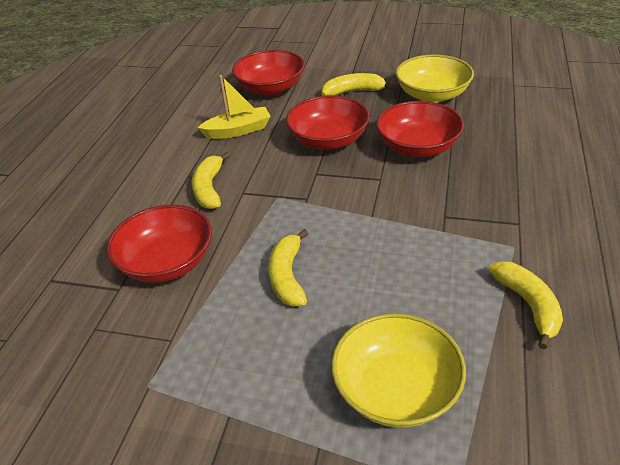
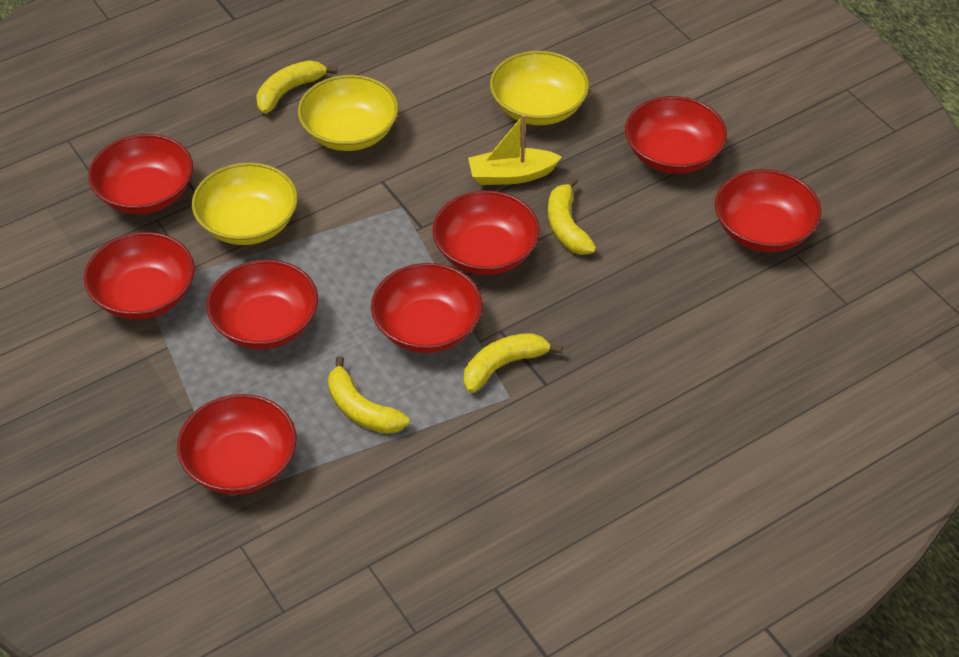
red bowl: [107,205,212,283] [232,50,305,96] [286,95,370,150] [376,101,464,157] = 4 -> [84,232,195,320] [88,134,193,214] [177,394,297,495] [206,260,318,349] [371,263,483,353] [432,190,540,275] [625,96,727,174] [715,169,821,252] = 8
yellow bowl: [331,313,466,428] [396,55,474,103] = 2 -> [192,163,298,245] [298,75,398,151] [490,51,589,125] = 3

